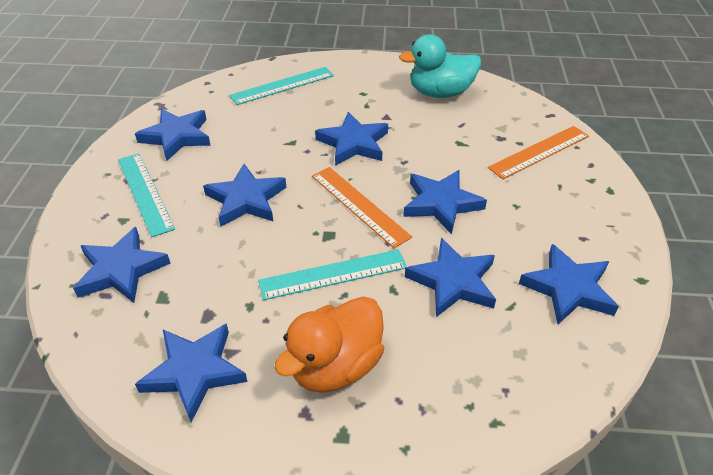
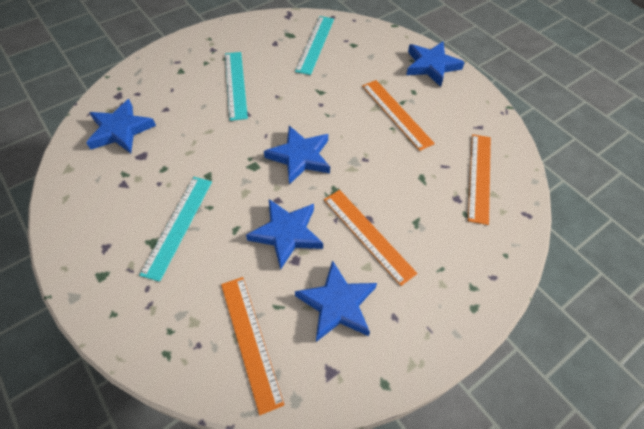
blue star: [73,227,171,303] [135,109,211,161] [135,323,248,422] [203,164,286,226] [315,112,388,166] [403,170,487,235] [405,238,496,317] [519,244,619,324] = 8 -> [86,99,156,153] [246,199,323,270] [264,126,330,185] [295,260,377,342] [406,42,465,87] = 5
orange duck: [274,296,384,393] = 1 -> none = 0
orange ruler: [312,167,412,248] [488,126,589,179] = 2 -> [221,277,285,415] [324,190,418,286] [362,80,435,151] [468,134,491,225] = 4
turquoise duck: [399,34,481,98] = 1 -> none = 0

